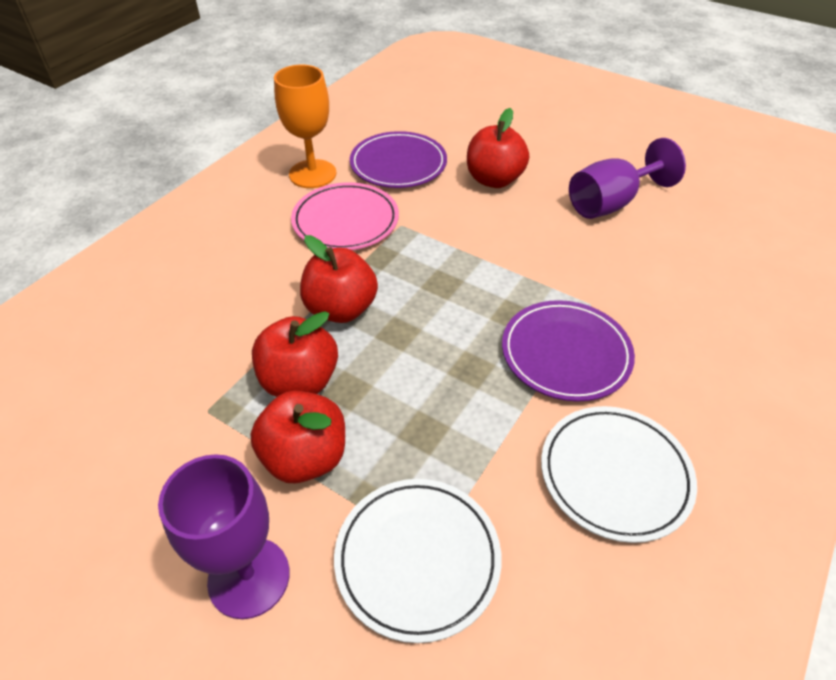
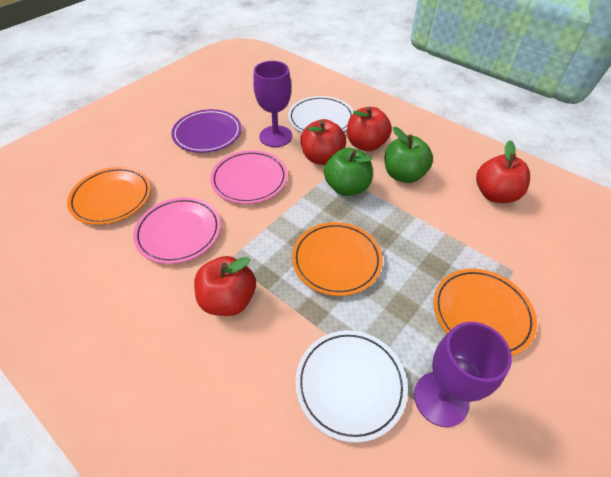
green apple: none = 0 -> [324,148,373,196] [385,127,433,183] = 2
orange goblet: [274,65,336,188] = 1 -> none = 0
orange plate: none = 0 -> [67,167,151,225] [292,222,383,296] [433,269,537,356] = 3
pink plate: [291,182,399,250] = 1 -> [133,197,221,264] [210,150,288,204] = 2
purple plate: [350,131,447,188] [502,300,635,402] = 2 -> [171,109,242,153] = 1

